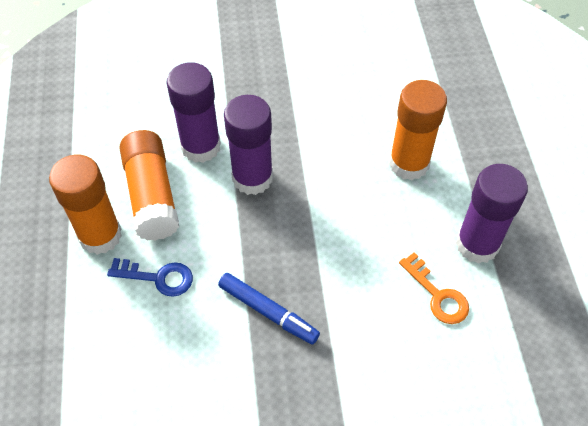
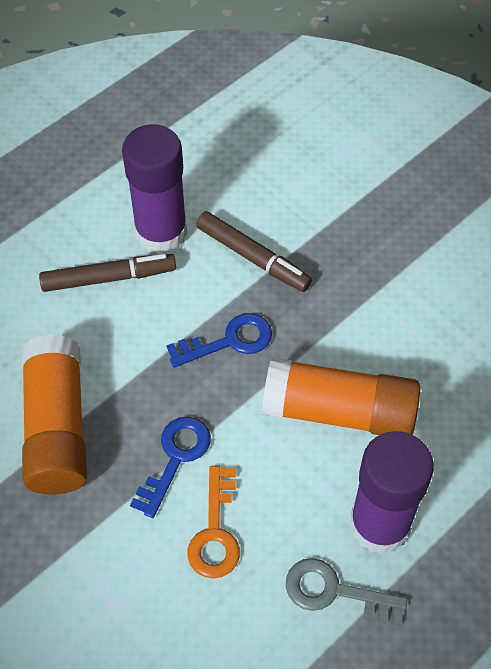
blue key: [107,258,193,297] = 1 -> [130,417,211,518] [166,313,272,368] = 2
blue marker: [218,273,320,344] = 1 -> none = 0
brown marker: none = 0 -> [39,254,176,292] [196,211,312,292] = 2
grey key: none = 0 -> [286,558,408,626] = 1
orange glue stick: [49,155,122,255] [119,130,179,241] [389,80,447,180] = 3 -> [22,334,87,494] [262,357,420,435] = 2
purple glue stick: [167,62,221,163] [224,95,273,195] [456,164,528,264] = 3 -> [122,124,187,254] [350,431,434,554] = 2

